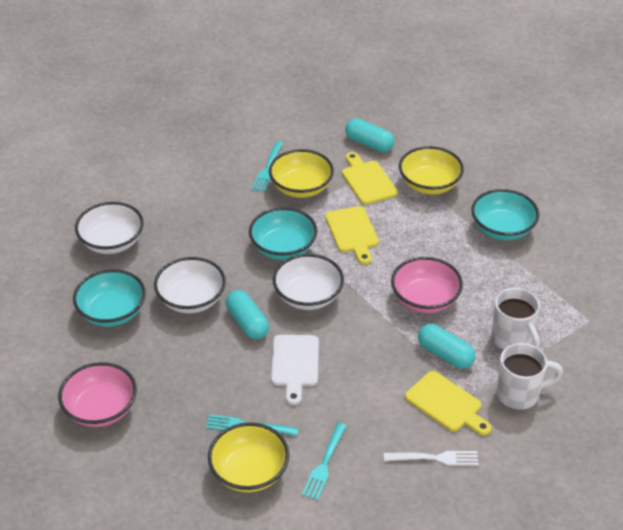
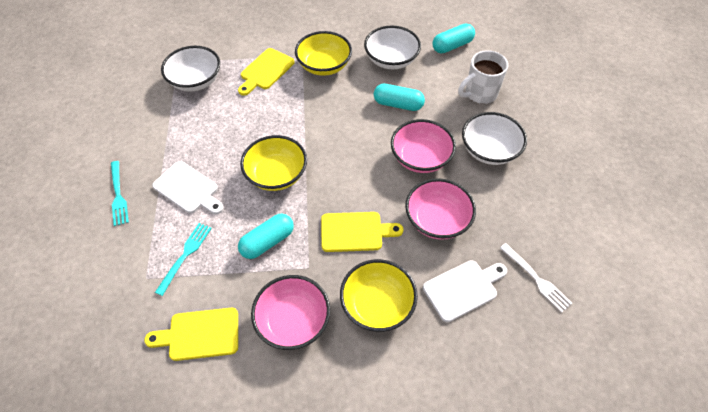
pink bowl: [58,362,137,427] [391,257,463,313] = 2 -> [251,275,330,350] [391,119,456,173] [405,178,476,240] = 3
turquoise bowl: [73,269,146,327] [249,207,317,260] [471,189,539,240] = 3 -> none = 0
turquoise fork: [206,414,299,436] [252,141,283,192] [302,423,346,500] = 3 -> [111,161,129,226] [155,223,212,296] = 2
white cutting board: [271,335,319,405] = 1 -> [152,161,224,214] [423,260,507,322] = 2
white mug: [492,288,540,350] [496,343,563,409] = 2 -> [458,50,508,104] = 1

